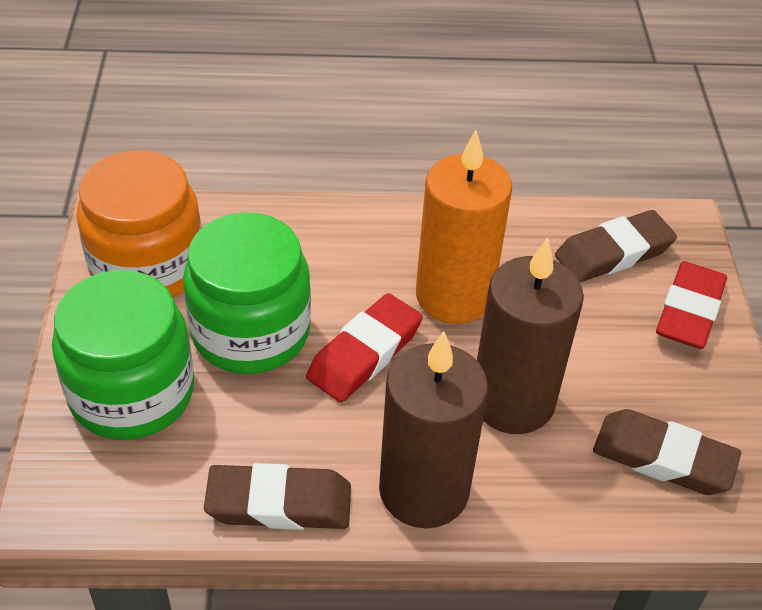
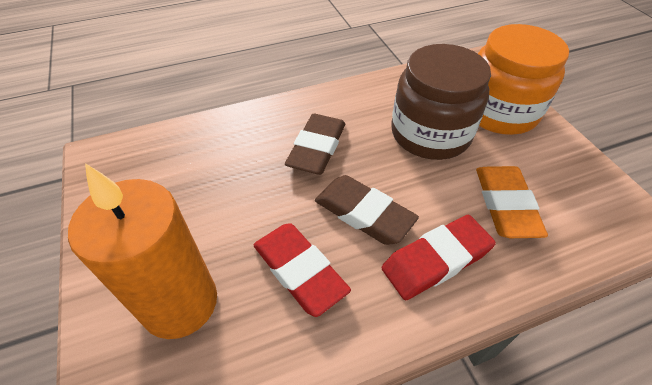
brown candle: [379,331,488,528] [477,238,584,434] = 2 -> none = 0
brown eraser: [204,463,351,530] [555,210,677,282] [593,409,741,495] = 3 -> [285,114,345,175] [315,175,419,245] = 2
brown jar: none = 0 -> [391,44,491,160] = 1
green jar: [52,270,194,440] [183,213,311,374] = 2 -> none = 0
orange eraser: none = 0 -> [476,166,548,238] = 1

